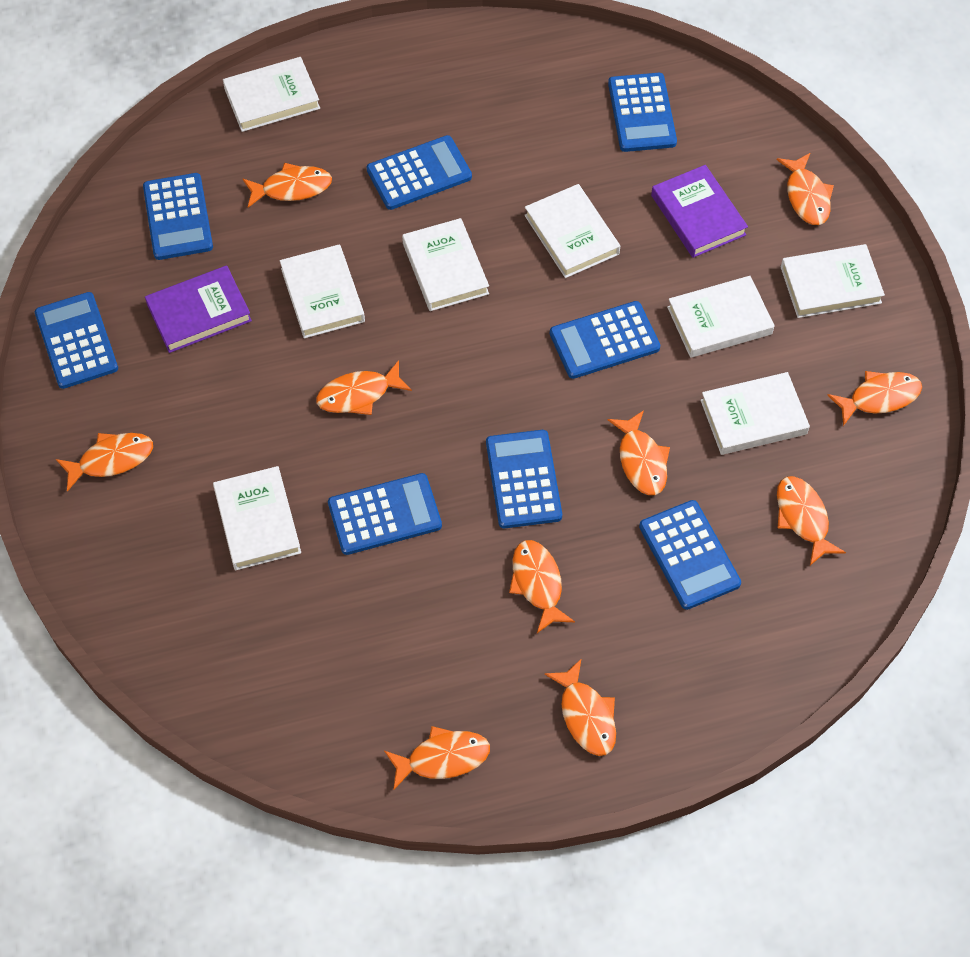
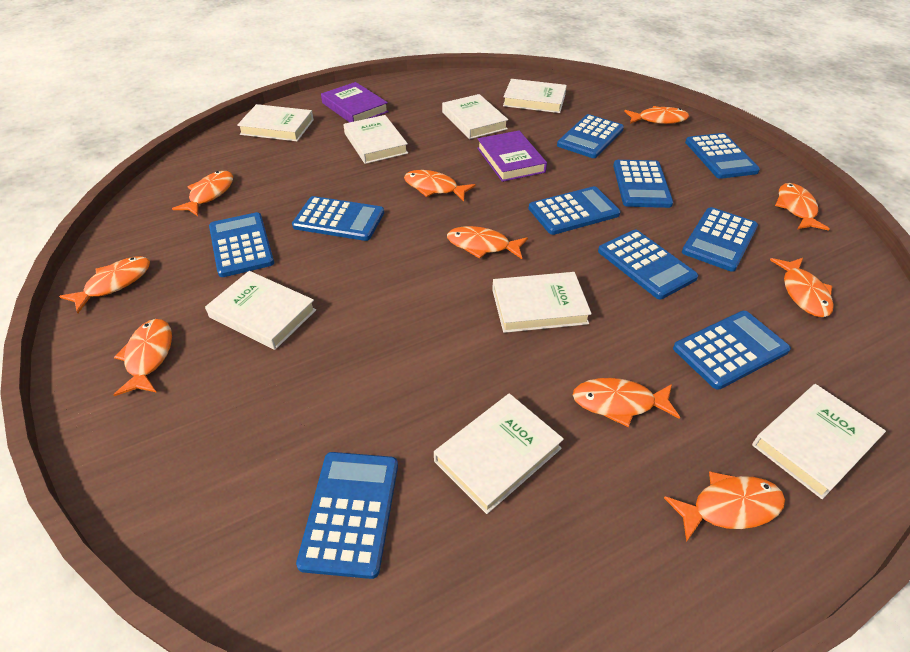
blue calculator: [35,292,118,389] [143,173,213,260] [328,473,442,555] [367,135,472,210] [486,430,562,528] [550,301,660,379] [608,73,677,152] [639,500,741,610] = 8 -> [209,212,274,277] [292,196,384,241] [296,452,398,579] [529,186,621,235] [557,114,624,158] [598,230,698,299] [613,160,673,208] [673,311,791,390] [682,207,758,272] [685,133,760,179] = 10

